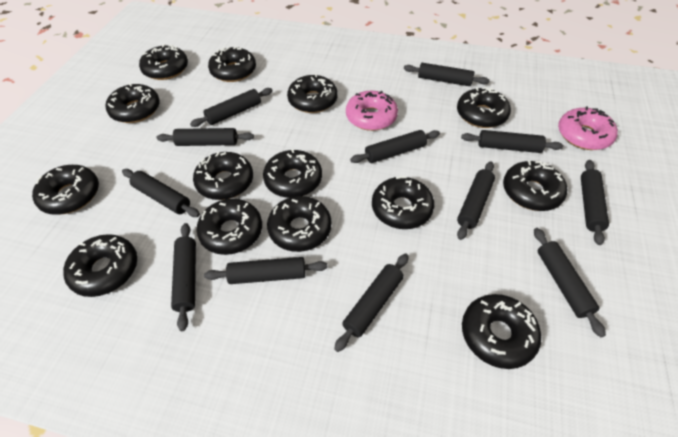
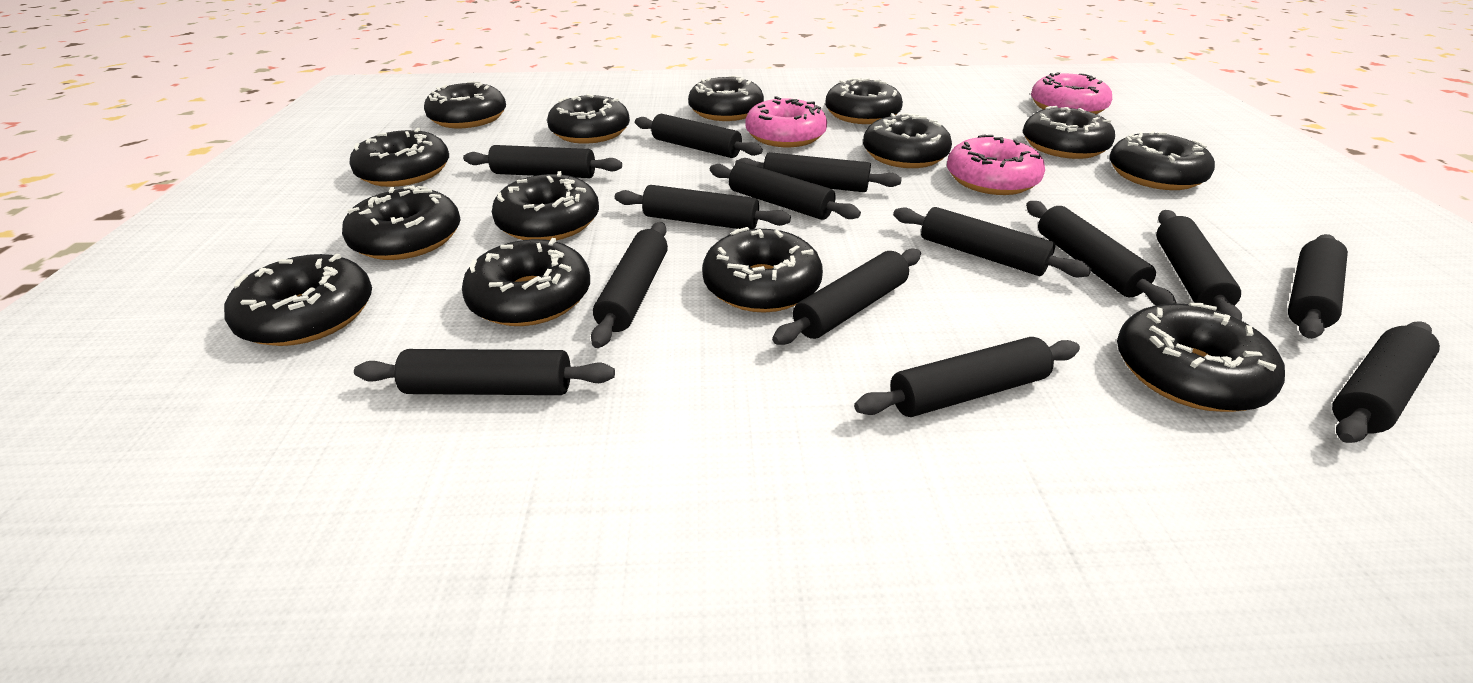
black rolling pin: [122,169,200,217] [156,128,254,146] [171,223,196,331] [190,88,273,127] [204,257,328,284] [334,254,409,352] [350,130,440,163] [404,63,490,86] [457,161,495,240] [461,130,563,153] [534,228,606,337] [581,160,609,245] = 12 -> [354,349,615,395] [463,145,622,178] [591,222,668,348] [615,185,791,229] [635,114,763,158] [710,162,861,220] [735,152,902,192] [772,248,921,345] [854,337,1080,417] [893,207,1092,277] [1026,201,1176,306] [1156,210,1242,321] [1288,234,1348,339] [1332,321,1440,443] = 14
pink donut: [346,91,398,131] [558,106,618,150] = 2 -> [746,96,827,147] [947,134,1045,195] [1031,72,1112,114] = 3

